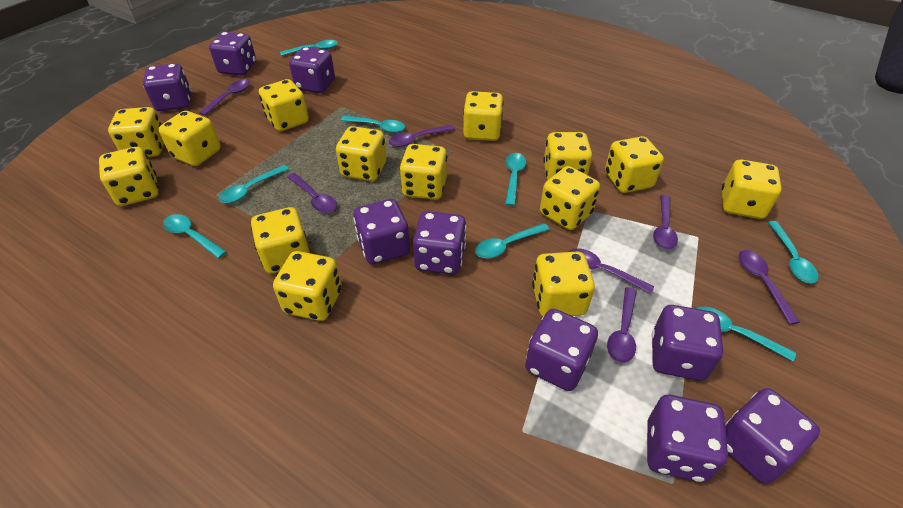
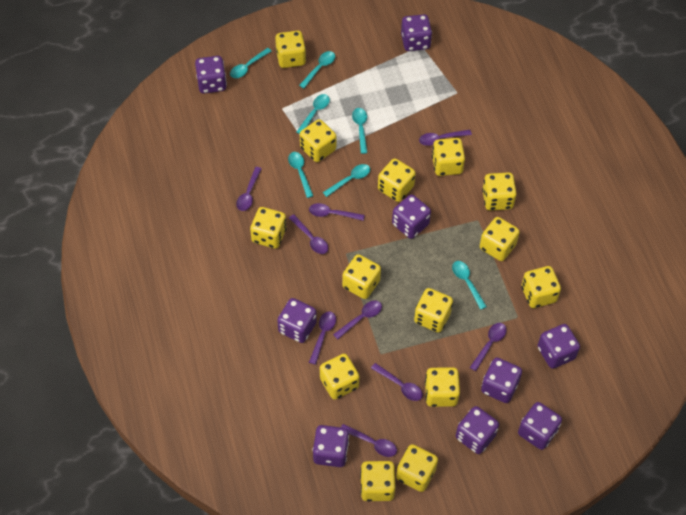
purple spoon: [199,79,250,116] [287,173,337,213] [389,125,455,147] [569,248,655,294] [607,287,637,363] [653,195,678,249] [739,250,800,325] = 7 -> [236,167,262,211] [289,214,328,254] [309,203,365,221] [309,311,336,365] [333,301,382,340] [341,424,397,457] [371,363,423,401] [419,130,472,146] [470,323,507,371] = 9
turquoise spoon: [163,214,226,258] [219,165,289,203] [280,40,338,56] [341,116,405,133] [475,223,550,259] [505,153,526,206] [696,307,796,361] [768,221,819,284] = 8 -> [230,48,272,78] [288,152,313,198] [297,94,330,134] [299,51,335,88] [323,164,370,197] [352,108,368,154] [452,261,487,310] = 7

